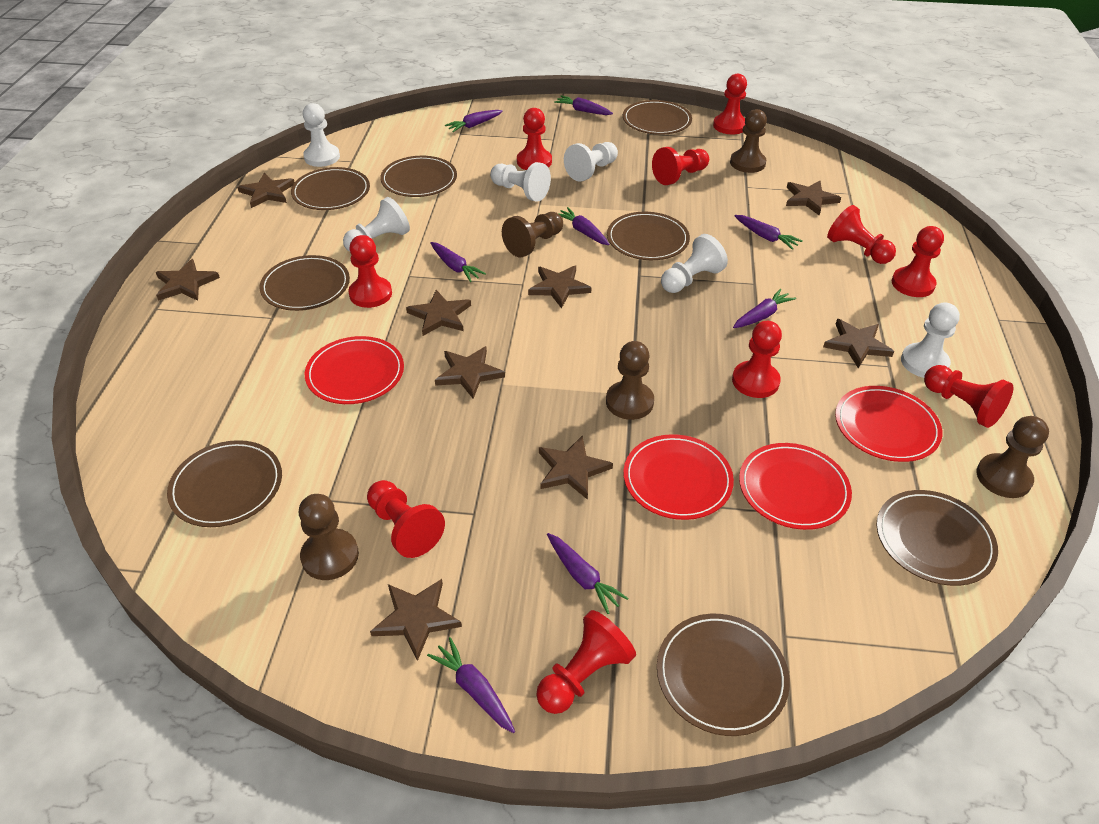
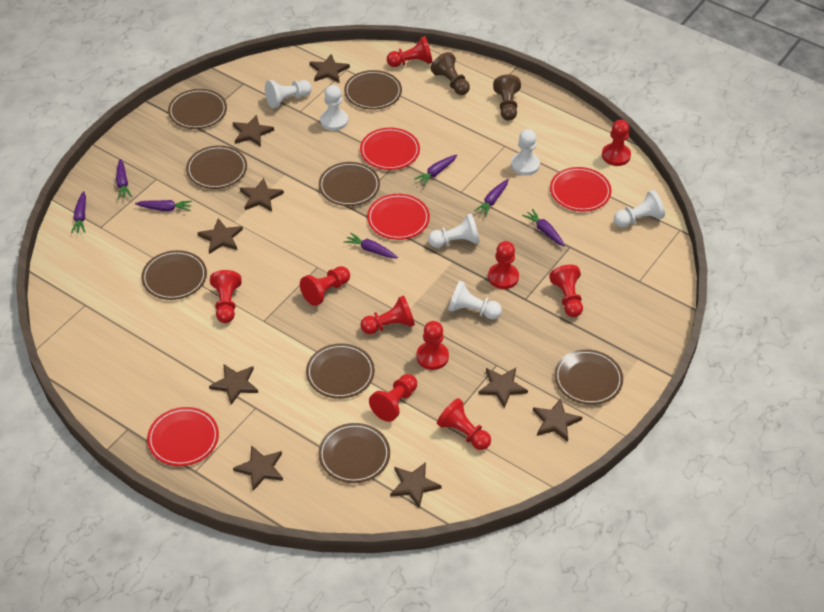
brown pawn: [299,494,359,580] [502,212,563,257] [606,341,654,420] [730,109,767,173] [976,416,1049,498] = 5 -> [431,52,470,95] [493,74,521,121] = 2
purple carrot: [427,637,515,733] [430,242,486,282] [445,110,503,132] [547,533,628,614] [554,95,613,115] [559,207,610,245] [733,289,796,328] [735,215,803,250] = 8 -> [71,191,86,234] [116,159,132,199] [135,200,192,211] [344,232,398,258] [414,155,457,186] [474,179,508,217] [522,209,565,247] = 7

